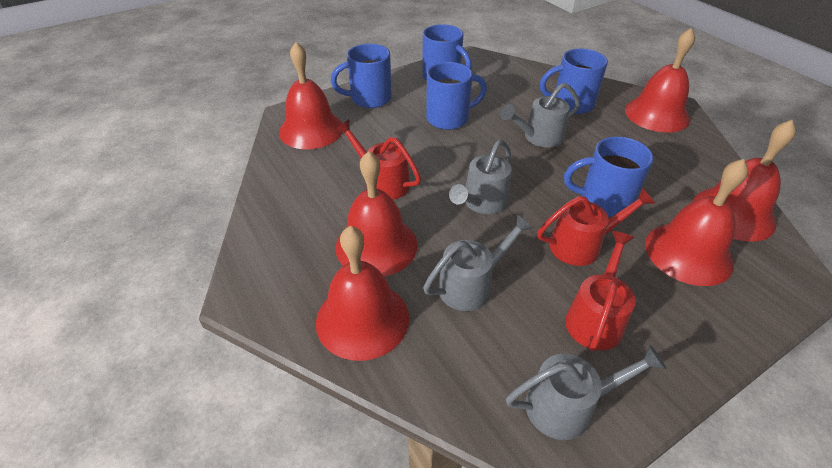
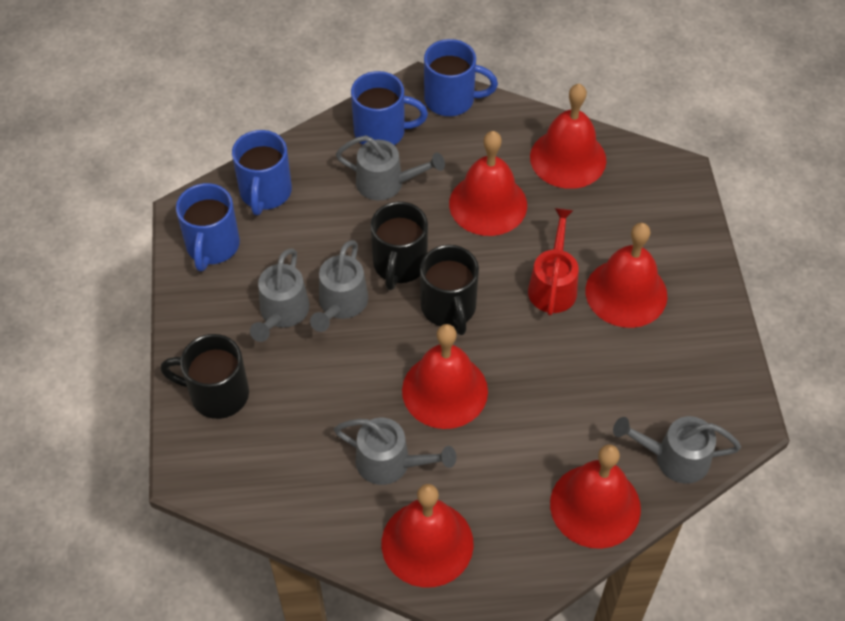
black mug: none = 0 -> [160,334,249,419] [371,202,428,290] [420,245,479,335] = 3
blue mug: [331,44,392,108] [423,24,472,81] [426,62,487,130] [540,49,608,114] [564,137,654,217] = 5 -> [176,183,240,271] [232,130,292,215] [351,71,428,145] [424,39,498,116] = 4
grey watering can: [423,214,533,311] [449,140,512,214] [500,83,580,148] [506,345,666,440] = 4 -> [250,248,310,342] [310,240,368,332] [334,418,457,485] [336,136,445,201] [613,416,741,484] = 5
red watering can: [336,120,421,200] [537,188,655,266] [565,231,635,351] = 3 -> [528,208,579,316] = 1

